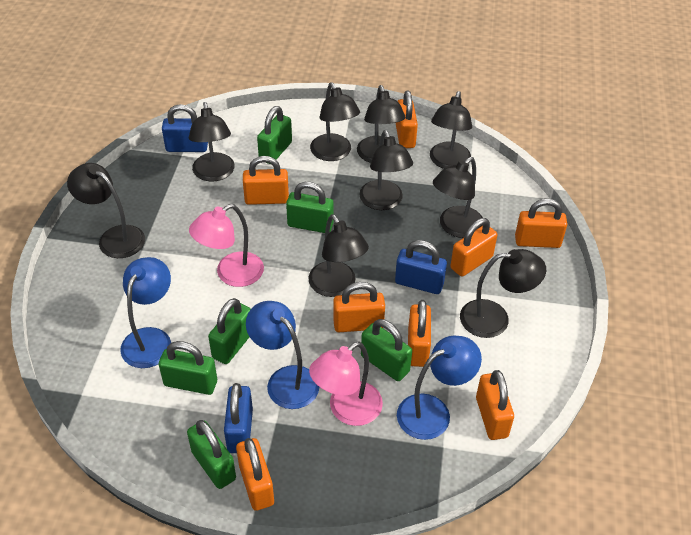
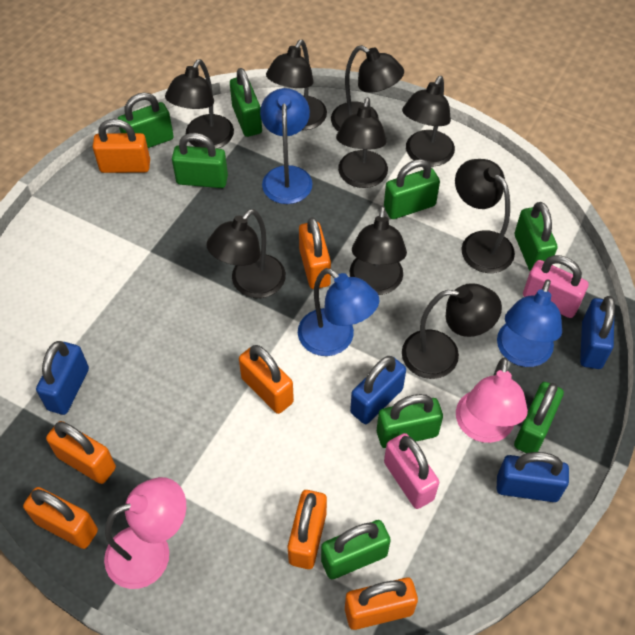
blue padlock: [162,104,208,152] [224,383,253,453] [395,240,447,294] = 3 -> [36,341,89,415] [350,356,406,424] [497,452,569,502] [580,296,615,369] = 4
green padlock: [159,341,217,395] [187,420,236,489] [208,298,251,364] [257,106,292,164] [286,182,334,233] [361,319,412,381] = 6 -> [118,93,174,148] [172,133,228,188] [230,68,262,137] [321,520,391,579] [377,394,443,448] [384,159,440,219] [514,382,564,453] [515,202,557,271] = 8
orange padlock: [236,438,274,511] [243,156,289,205] [333,282,385,332] [396,91,418,148] [408,300,431,367] [450,218,497,276] [476,370,514,440] [515,199,567,248] = 8 -> [23,487,98,549] [46,421,116,484] [93,119,150,173] [239,345,294,414] [288,490,327,569] [299,217,331,289] [345,578,418,630] = 7
pink padlock: none = 0 -> [384,433,439,509] [523,255,589,318] = 2

